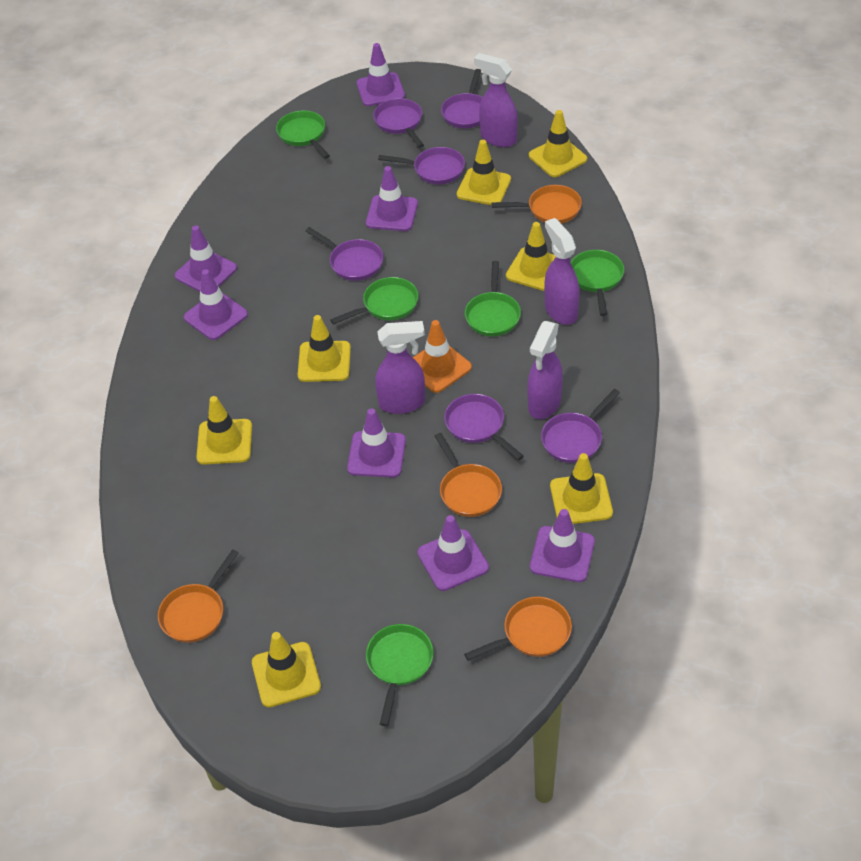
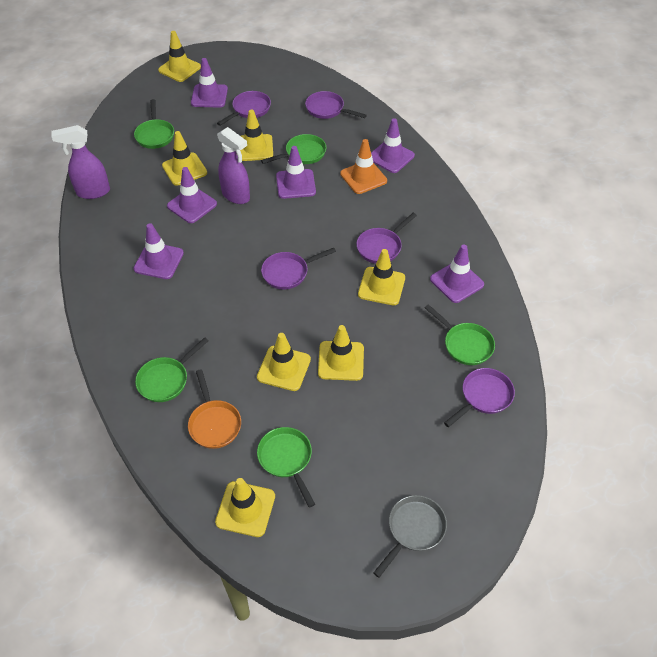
grey pan: none = 0 -> [373,495,447,578] = 1
orange pan: [158,550,239,643] [435,433,502,517] [464,597,572,661] [492,185,582,224] = 4 -> [188,369,241,449] = 1
purple pan: [306,227,383,281] [373,98,424,148] [378,147,465,184] [441,69,483,128] [444,394,524,460] [541,389,620,463] = 6 -> [217,91,271,126] [261,248,336,290] [305,91,367,119] [356,213,417,264] [444,368,515,427] = 5
purple spray bottle: [375,321,425,414] [474,53,518,147] [527,321,563,419] [544,218,580,325] = 4 -> [51,125,110,199] [217,127,250,204] = 2
purple traffic cone: [175,225,237,292] [184,269,248,340] [347,408,406,478] [356,43,405,106] [366,166,418,231] [417,515,489,591] [530,509,595,582] = 7 -> [134,223,184,279] [167,167,217,223] [191,58,228,108] [276,146,316,199] [371,118,415,173] [430,245,484,303] = 6

